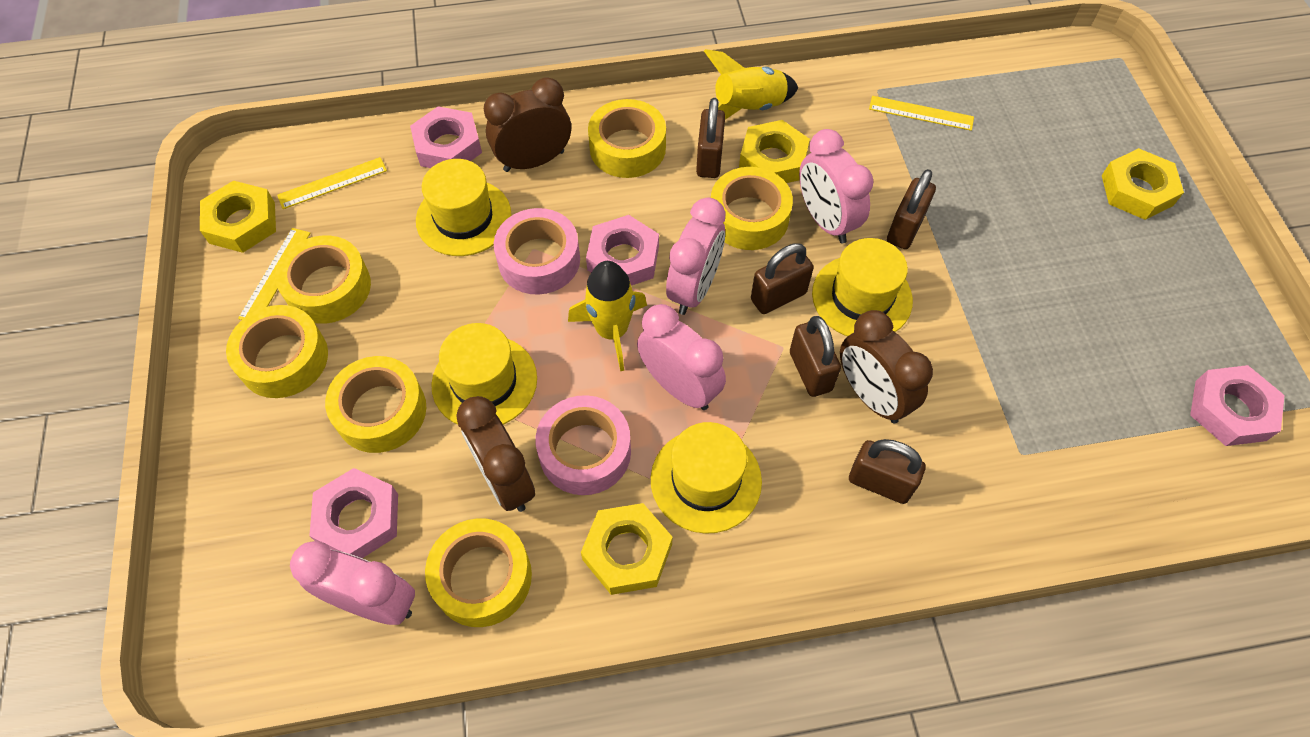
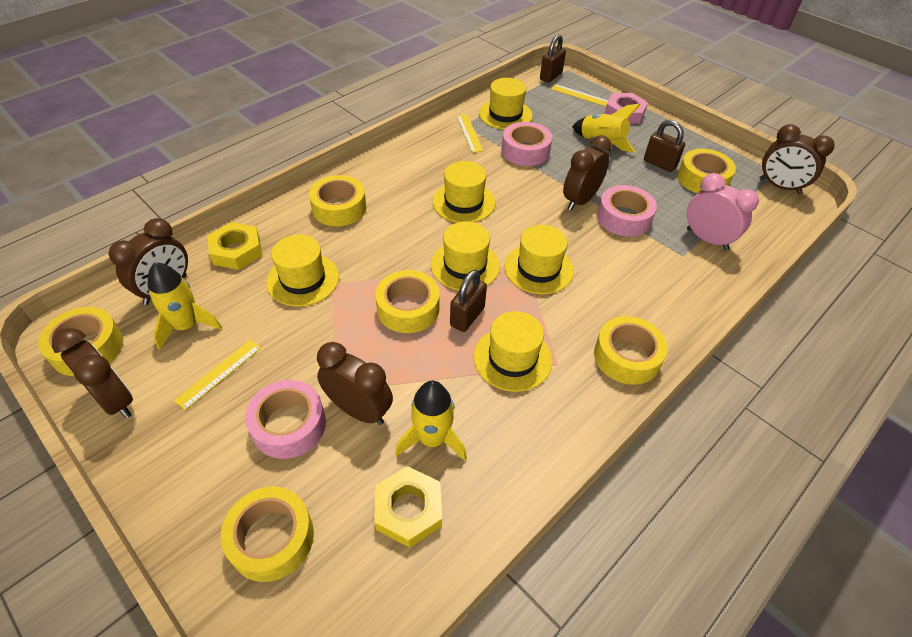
brown clock: [456,396,535,512] [484,77,571,172] [840,310,933,423] = 3 -> [52,328,133,418] [109,218,188,305] [317,342,393,425] [563,135,612,211] [760,124,834,194] = 5
brown padlock: [696,98,725,178] [751,243,814,314] [790,316,841,397] [849,439,926,504] [887,169,936,249] = 5 -> [450,270,487,332] [540,34,566,83] [644,120,685,172] = 3
pink clock: [290,541,415,625] [637,304,726,410] [666,198,726,315] [799,129,874,243] = 4 -> [687,173,759,250] = 1
pink nut: [309,468,398,558] [410,106,482,168] [586,215,659,286] [1190,365,1285,446] = 4 -> [604,93,648,124] = 1
pink tape: [494,208,580,295] [535,395,631,495] = 2 -> [245,380,326,459] [502,122,552,166] [597,185,657,237] = 3
yellow hat: [416,159,511,256] [431,323,537,425] [651,422,762,534] [812,238,913,336] = 4 -> [266,235,339,306] [431,222,500,290] [433,161,495,223] [473,311,552,392] [479,78,533,130] [504,225,574,294] = 6
yellow nut: [200,181,276,253] [581,503,673,595] [739,120,810,183] [1102,148,1184,220] = 4 -> [208,222,262,270] [374,466,442,548] = 2
yellow rocket: [568,261,647,371] [704,49,798,120] = 2 -> [148,262,222,350] [395,381,467,461] [572,104,640,153] = 3

